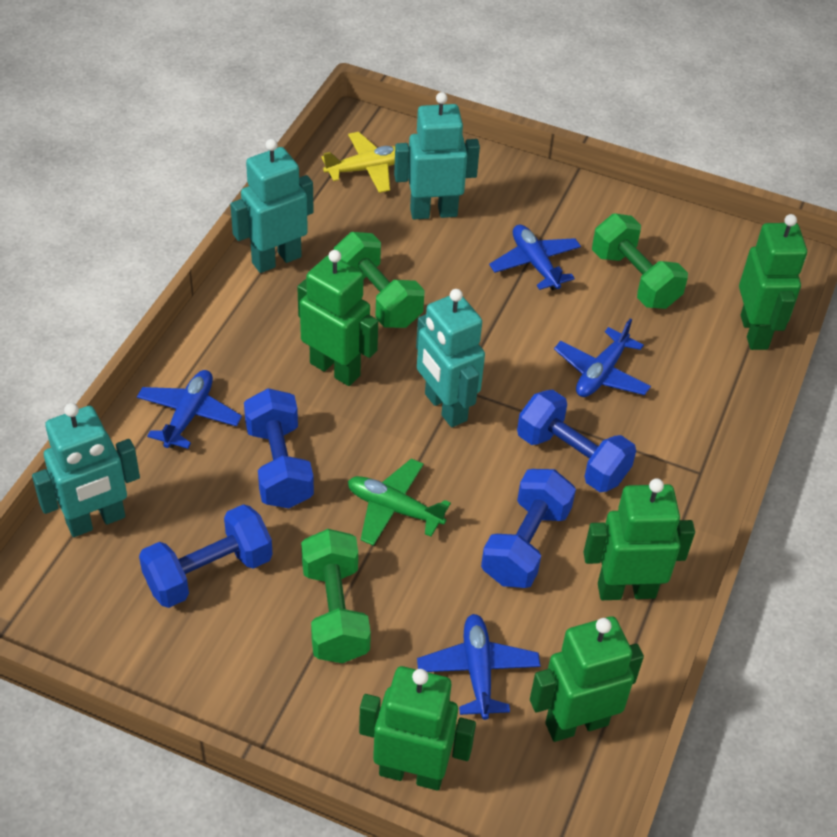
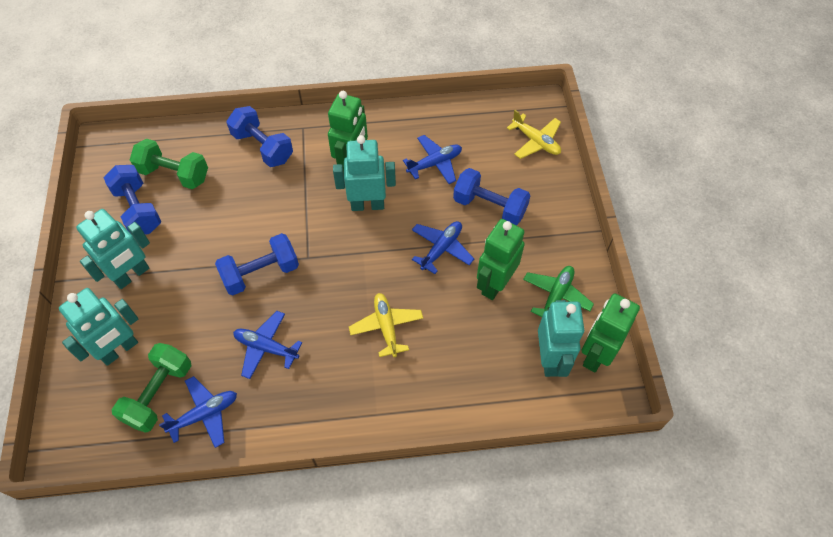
green dumbbell: [301,529,371,663] [334,232,425,328] [592,214,688,309] = 3 -> [112,343,192,433] [130,138,208,189] = 2
green robot: [297,250,378,386] [359,666,476,791] [530,616,644,742] [584,478,695,600] [739,214,807,350] = 5 -> [328,91,368,172] [477,219,525,300] [581,294,640,372] = 3
yellow plane: [322,132,395,193] = 1 -> [349,293,423,357] [507,110,561,159] = 2

